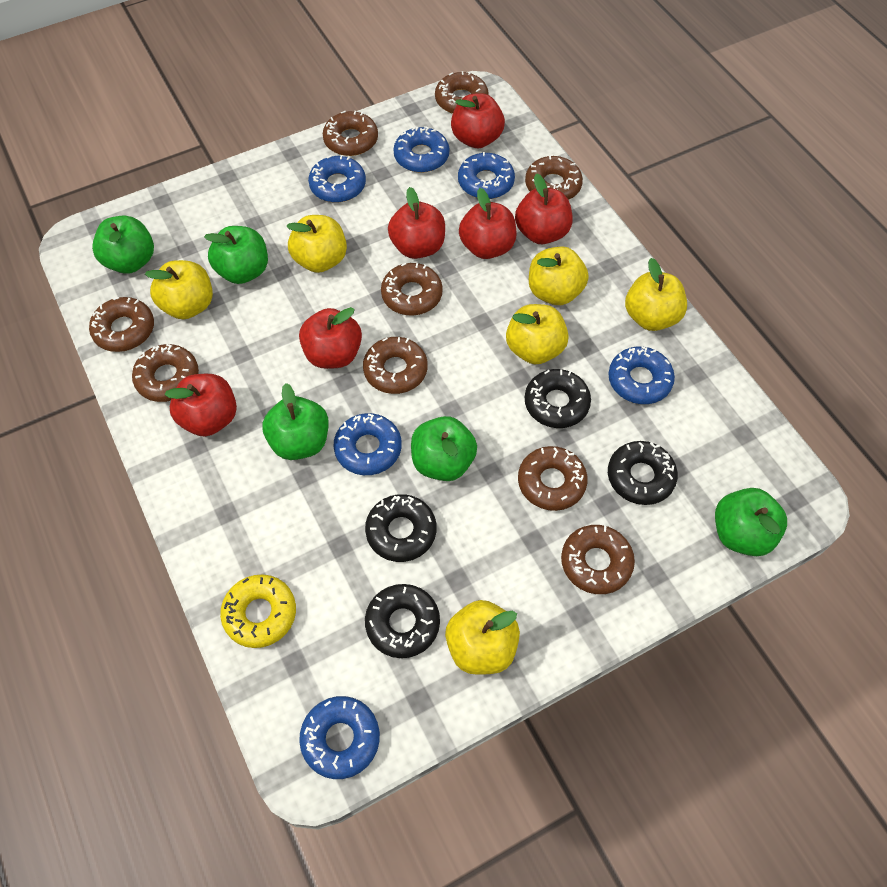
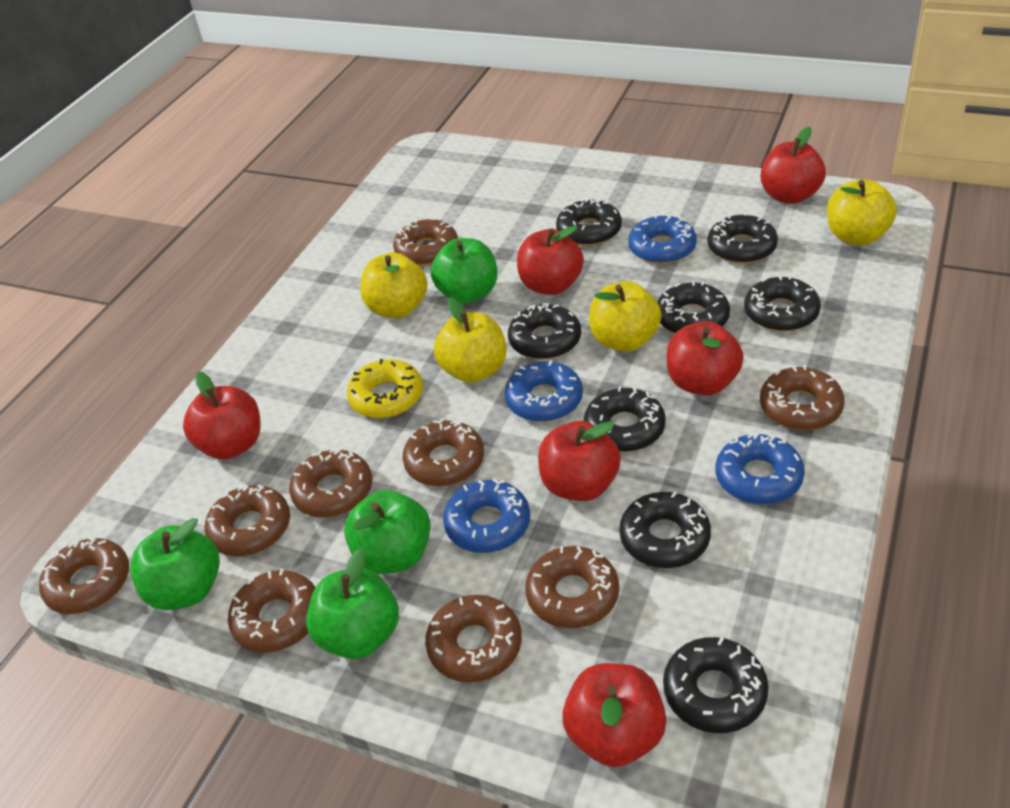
black donut: [365,494,436,562] [365,584,440,658] [525,369,591,428] [608,441,678,505] = 4 -> [508,303,581,360] [556,198,622,246] [584,386,666,452] [620,491,711,568] [657,281,730,333] [663,637,769,733] [708,214,778,264] [744,275,821,332] = 8
blue donut: [299,696,380,779] [308,155,366,203] [334,413,402,475] [393,126,449,173] [458,152,515,199] [608,346,675,404] = 6 -> [443,478,530,553] [505,360,583,422] [628,214,697,264] [716,433,805,504] = 4
green apple: [92,215,154,274] [204,226,268,284] [262,383,329,460] [411,416,477,481] [715,488,787,556] = 5 -> [130,518,220,610] [306,548,399,659] [344,490,431,574] [431,238,497,304] = 4
yellow apple: [145,260,213,319] [286,215,347,273] [445,600,520,675] [506,304,569,364] [529,247,589,305] [625,258,687,331] = 6 -> [361,252,428,318] [434,297,507,383] [589,281,662,352] [827,179,897,245] = 4

